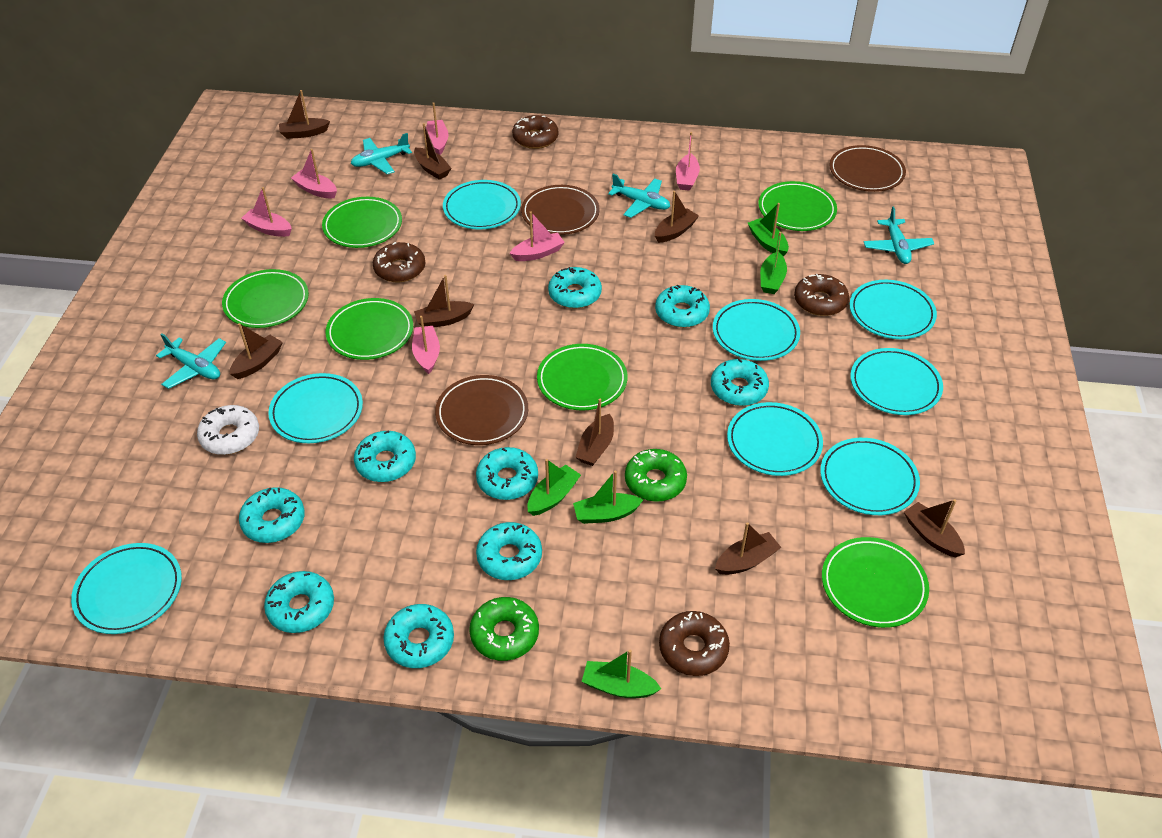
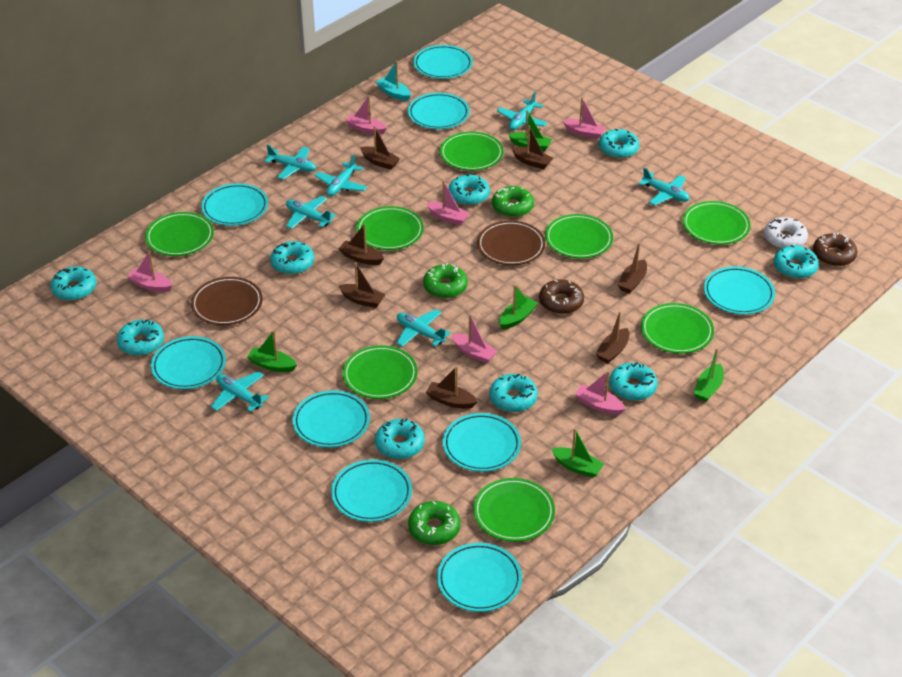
brown boat: [230,323,283,379] [279,90,330,139] [414,123,452,180] [414,275,475,327] [576,399,614,466] [655,191,699,243] [715,522,781,575] [904,499,965,558] = 8 -> [339,224,384,265] [339,262,385,308] [360,125,400,170] [426,366,478,409] [511,125,553,169] [596,311,630,363] [618,243,647,294] = 7
brown donut: [373,242,425,282] [512,115,558,149] [659,611,730,676] [794,274,849,316] = 4 -> [539,279,584,314] [813,233,857,266] = 2
brown plate: [435,375,528,445] [521,185,600,235] [829,145,906,192] = 3 -> [191,277,263,325] [477,221,545,265] = 2
green donut: [469,597,539,661] [625,449,687,502] = 2 -> [408,501,460,545] [423,263,468,298] [492,186,534,217] = 3
green plate: [222,269,309,328] [322,197,402,248] [326,298,413,360] [537,344,627,410] [758,181,837,231] [822,537,929,628] = 6 -> [145,212,214,256] [343,345,418,399] [356,206,424,250] [440,132,504,171] [473,478,555,542] [545,214,613,258] [641,303,714,354] [683,201,751,245] = 8
turquoise boat: none = 0 -> [376,61,411,101] = 1
turquoise plane: [156,333,226,389] [351,133,412,174] [608,174,670,218] [864,206,934,264] = 4 -> [211,371,269,412] [264,145,316,180] [286,196,336,229] [315,154,367,196] [396,309,451,347] [497,92,548,130] [639,167,690,206] = 7
turquoise plate: [71,543,182,634] [268,373,363,443] [443,180,521,229] [713,299,800,361] [727,402,823,476] [820,438,920,515] [850,280,937,339] [850,348,943,415] = 8 -> [151,336,226,389] [201,183,268,226] [293,390,370,447] [331,459,412,522] [408,93,470,129] [413,45,473,79] [437,543,522,612] [443,413,521,472] [704,266,775,314] = 9

